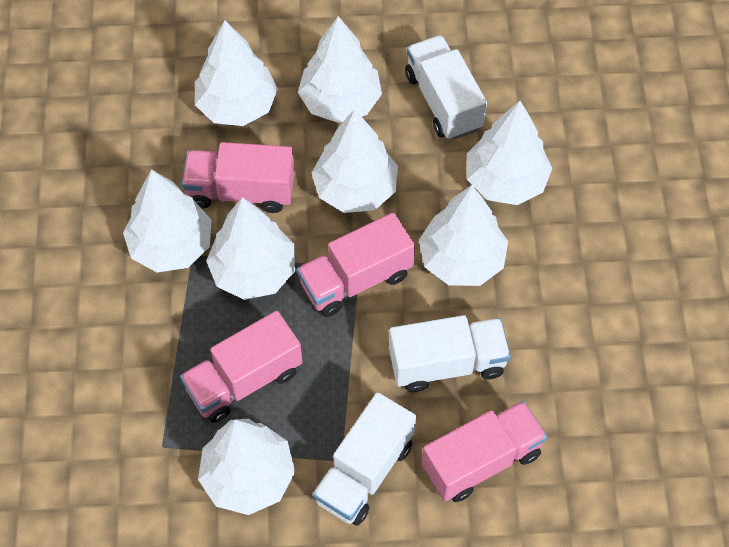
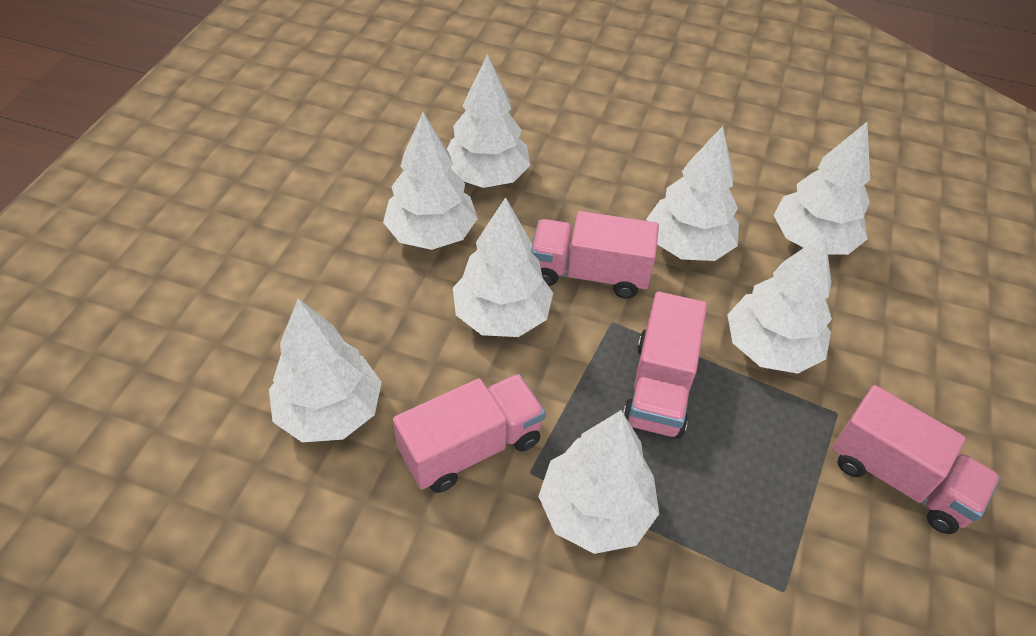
white truck: [313,392,416,526] [389,315,511,392] [405,35,487,140] = 3 -> none = 0

